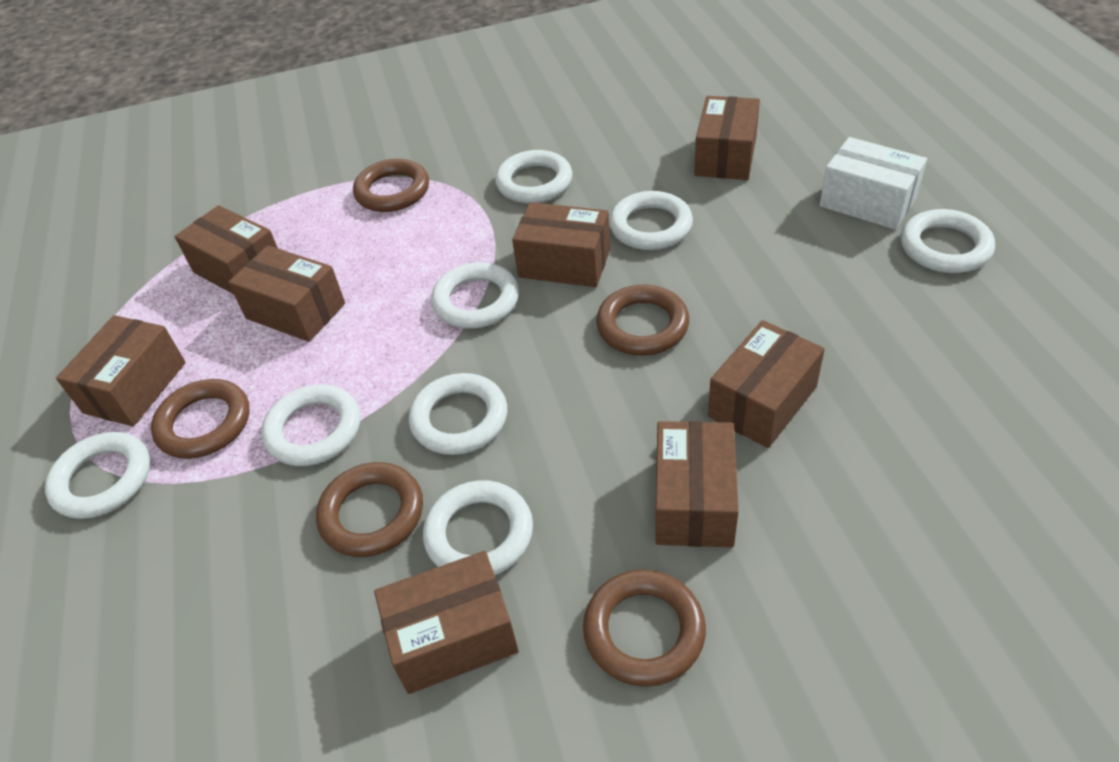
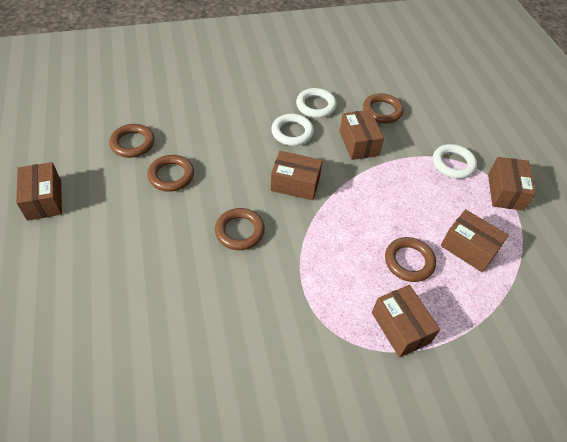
brown box: [56,315,186,426] [175,205,278,294] [228,245,345,342] [374,551,519,694] [512,202,610,287] [656,421,739,547] [694,96,760,180] [708,320,825,448] = 8 -> [16,162,62,221] [271,151,322,201] [339,110,384,160] [372,285,440,358] [441,209,509,272] [488,157,536,211] = 6
white box: [820,137,927,230] = 1 -> none = 0
white ring: [45,432,150,519] [261,384,360,466] [409,373,507,455] [423,480,533,575] [431,262,519,329] [495,150,572,203] [609,191,693,250] [901,209,995,273] = 8 -> [271,114,314,146] [296,88,337,118] [433,144,477,179] = 3

